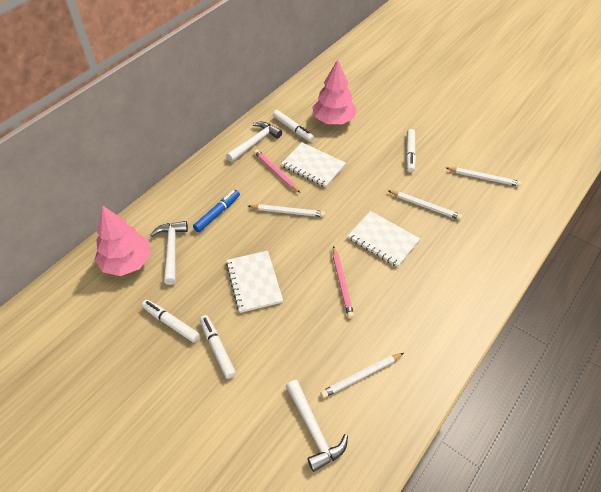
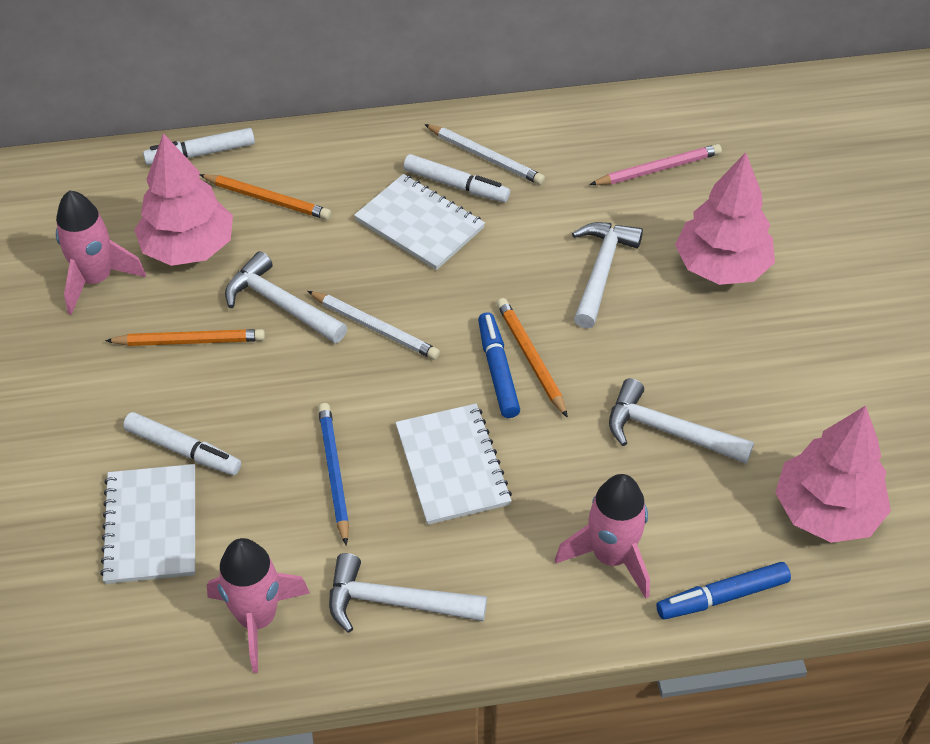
blue marker: [193,190,240,232] = 1 -> [478,312,520,418] [657,562,791,619] = 2
blue pencil: none = 0 -> [318,403,349,546] = 1
orange pencil: none = 0 -> [105,329,265,346] [200,174,331,220] [497,298,568,418] = 3
pink pencil: [254,149,300,193] [333,246,354,318] = 2 -> [589,144,722,185] = 1
pink rocket: none = 0 -> [56,190,146,315] [207,538,310,673] [555,474,650,598] = 3
pink tree: [95,205,151,276] [312,60,357,124] = 2 -> [134,133,233,266] [675,153,775,285] [775,406,891,543] = 3
white hammer: [150,221,188,285] [226,122,282,162] [286,380,348,472] = 3 -> [225,251,347,343] [329,553,487,633] [572,222,643,329] [609,378,754,464] = 4
white marker: [142,300,200,343] [200,315,236,379] [273,110,314,142] [406,129,416,172] = 4 -> [123,412,241,475] [143,128,255,165] [403,154,510,202] = 3
white pencil: [248,204,325,217] [321,353,404,398] [389,191,462,220] [446,167,522,187] = 4 -> [307,291,440,360] [424,124,545,185] = 2

